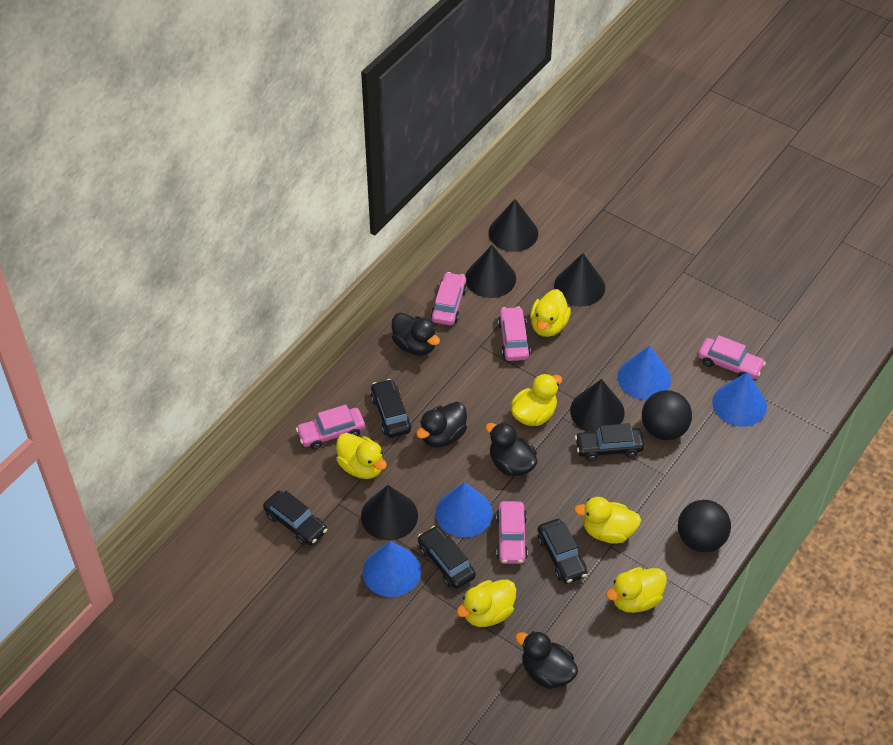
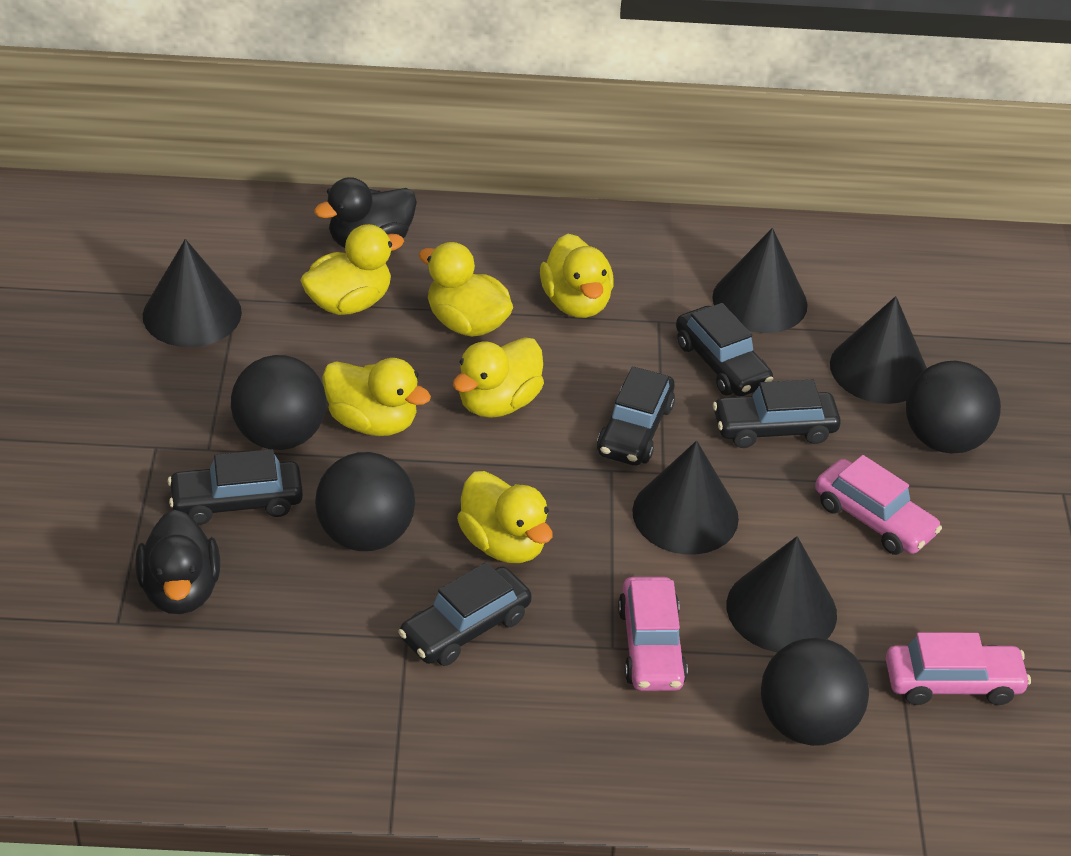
black ball: [642,390,692,440] [678,500,731,553] = 2 -> [231,355,326,450] [315,452,415,551] [761,638,869,746] [906,361,1001,454] = 4
black duck: [392,313,440,355] [416,402,467,448] [485,422,537,476] [515,631,578,689] = 4 -> [135,510,220,614] [314,177,417,248] = 2
blue cone: [363,541,421,597] [436,482,493,538] [618,345,671,400] [712,372,767,427] = 4 -> none = 0
pink car: [296,405,365,449] [431,272,467,325] [496,501,528,564] [498,306,531,361] [698,335,766,379] = 5 -> [618,577,688,691] [815,455,942,555] [886,632,1031,705] = 3

